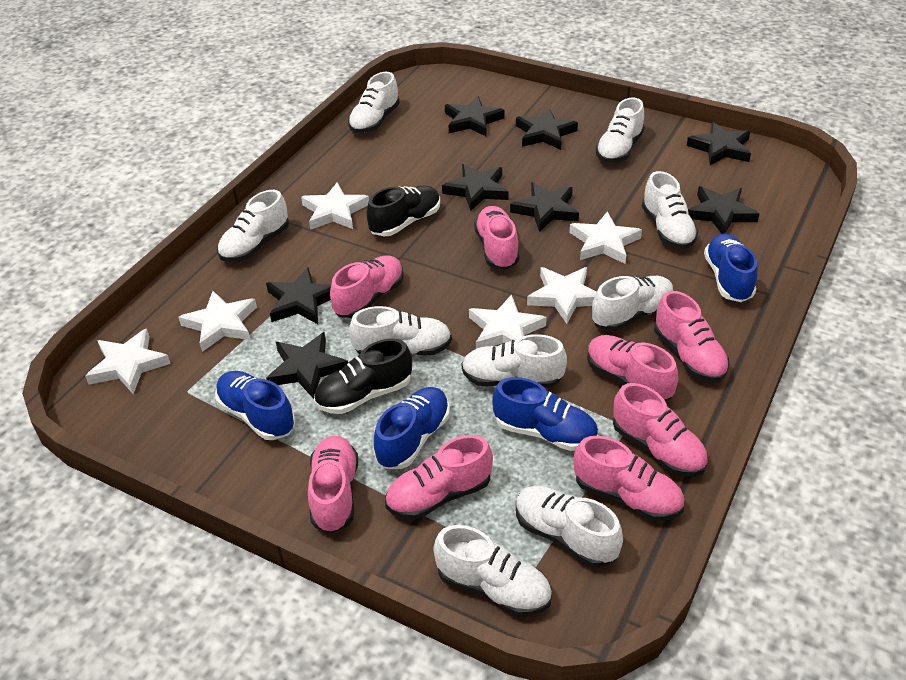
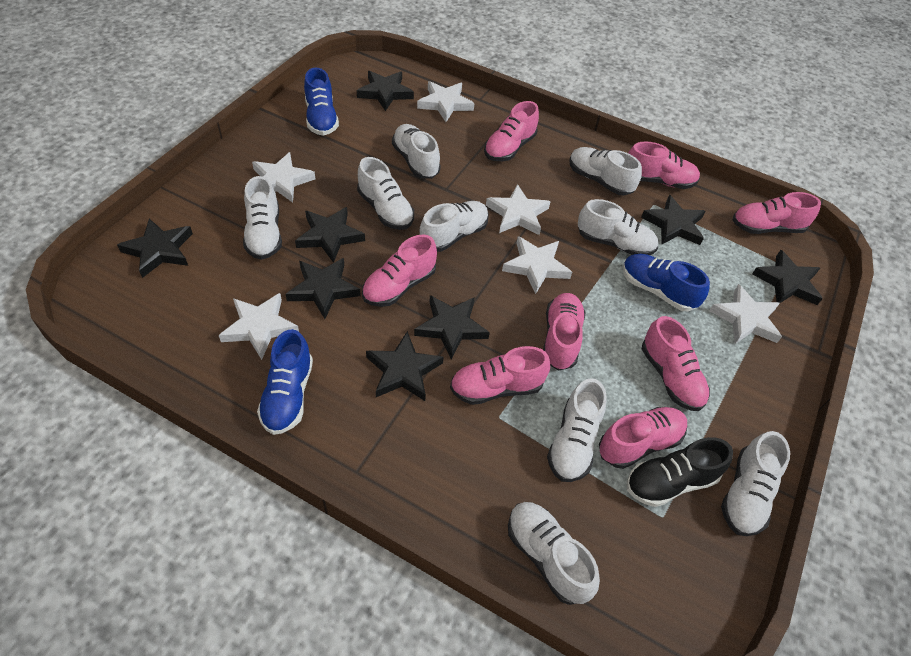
black shoe: [314,338,412,414] [367,186,440,236] = 2 -> [626,437,733,507] = 1
blue shoe: [215,371,295,440] [374,387,450,469] [492,377,598,451] [704,233,758,302] = 4 -> [257,329,313,435] [304,68,339,136] [623,254,710,311] = 3

